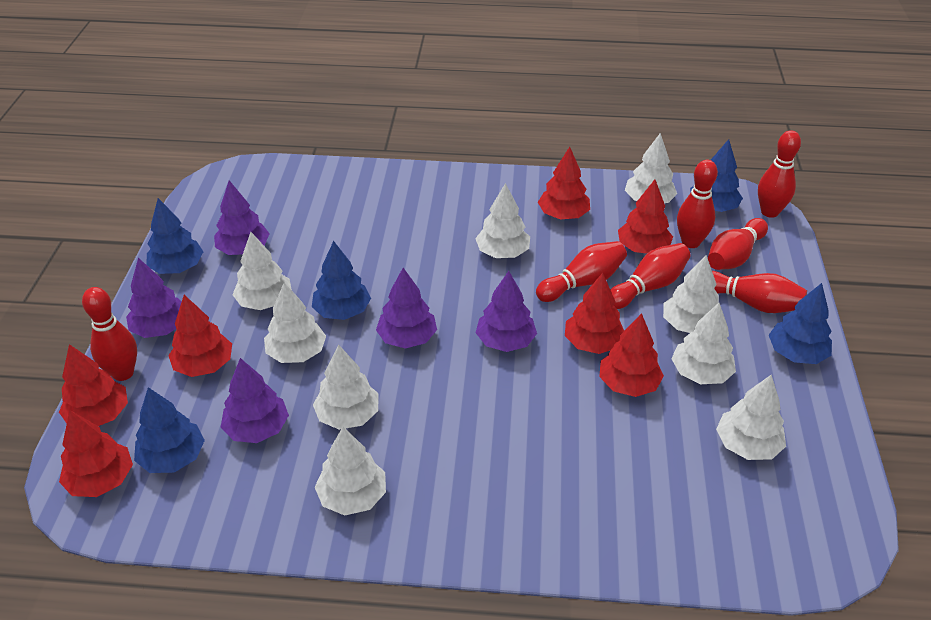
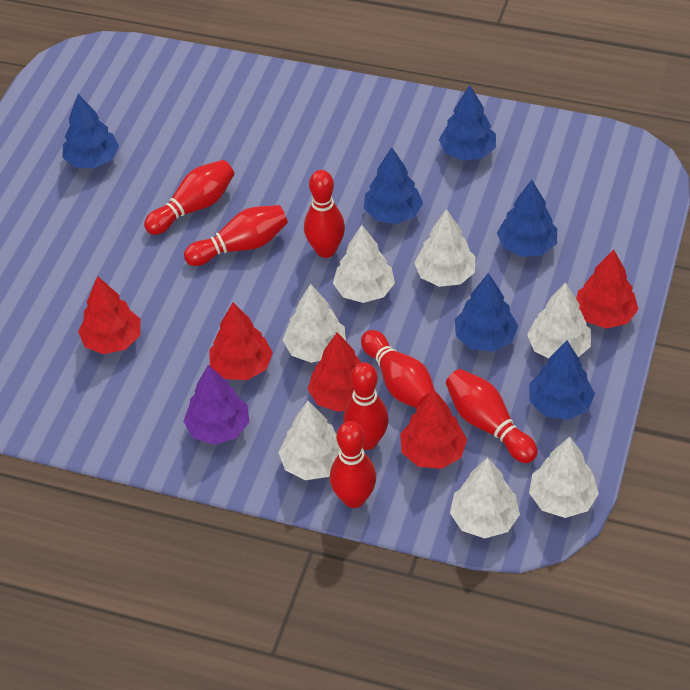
blue tree: [134,387,205,473] [146,198,204,274] [312,241,371,320] [690,139,743,212] [769,283,832,364] = 5 -> [62,94,119,168] [364,147,423,224] [439,85,496,161] [455,273,518,352] [497,180,557,257] [529,340,595,420] = 6
purple tree: [126,258,181,338] [214,180,270,255] [221,358,289,443] [376,268,437,349] [476,271,537,352] = 5 -> [183,365,249,445] = 1
red tree: [59,344,128,426] [59,410,133,497] [168,295,232,377] [538,147,590,219] [565,273,624,354] [599,313,664,397] [618,180,673,254] = 7 -> [78,276,140,354] [209,303,273,380] [308,332,361,412] [400,389,467,469] [576,249,638,329] = 5
white tree: [233,232,292,310] [264,282,326,363] [313,345,379,430] [315,427,386,515] [475,183,530,258] [625,133,677,203] [663,255,719,333] [671,303,736,384] [716,375,786,460] = 9 -> [278,401,340,480] [283,284,346,363] [333,225,395,303] [414,209,475,287] [450,457,520,539] [527,282,591,359] [529,437,599,518] = 7

